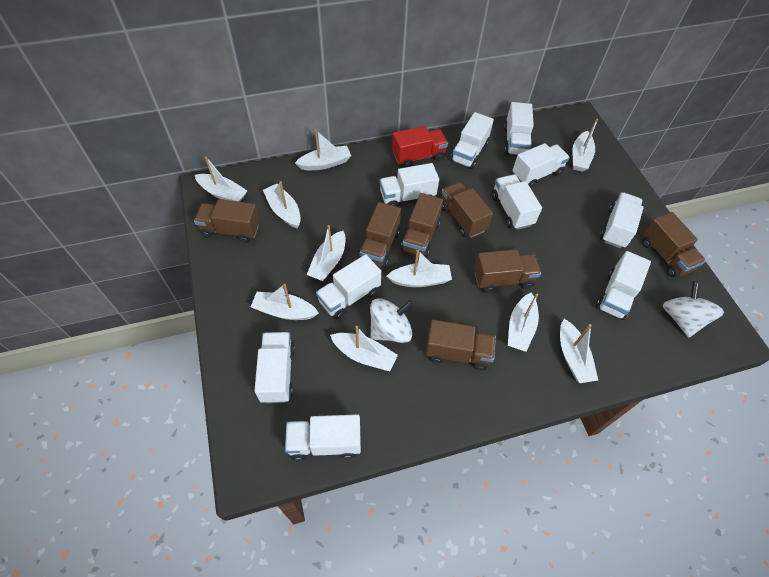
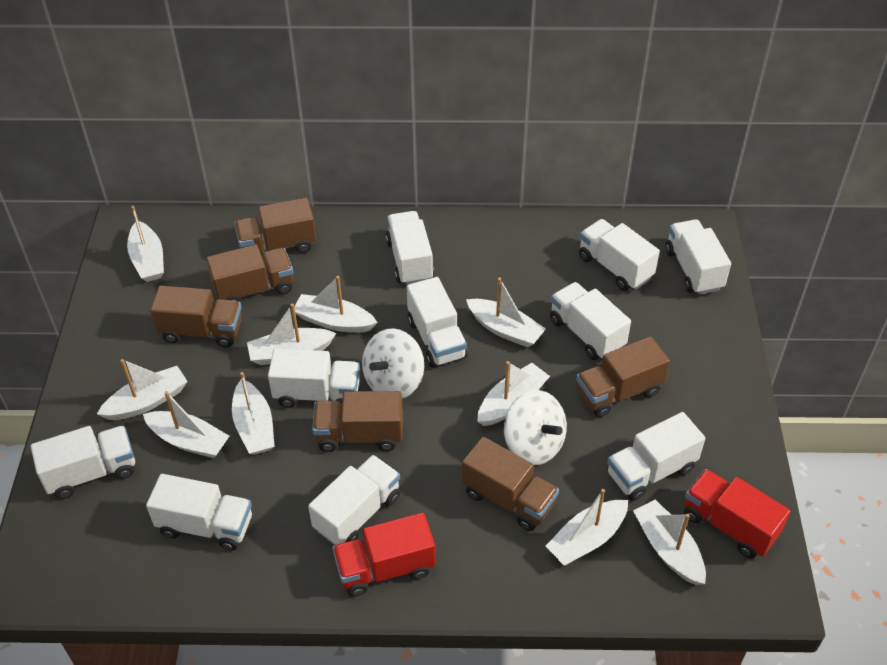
brown truck: [194,199,260,243] [359,202,401,268] [401,193,443,258] [426,320,496,370] [441,182,493,238] [474,249,541,293] [642,212,706,278] = 7 -> [150,286,242,347] [206,245,294,302] [234,198,316,256] [312,391,403,452] [462,437,559,531] [576,336,670,417] = 6
red truck: [392,126,448,168] = 1 -> [332,513,436,597] [684,469,791,559] = 2

